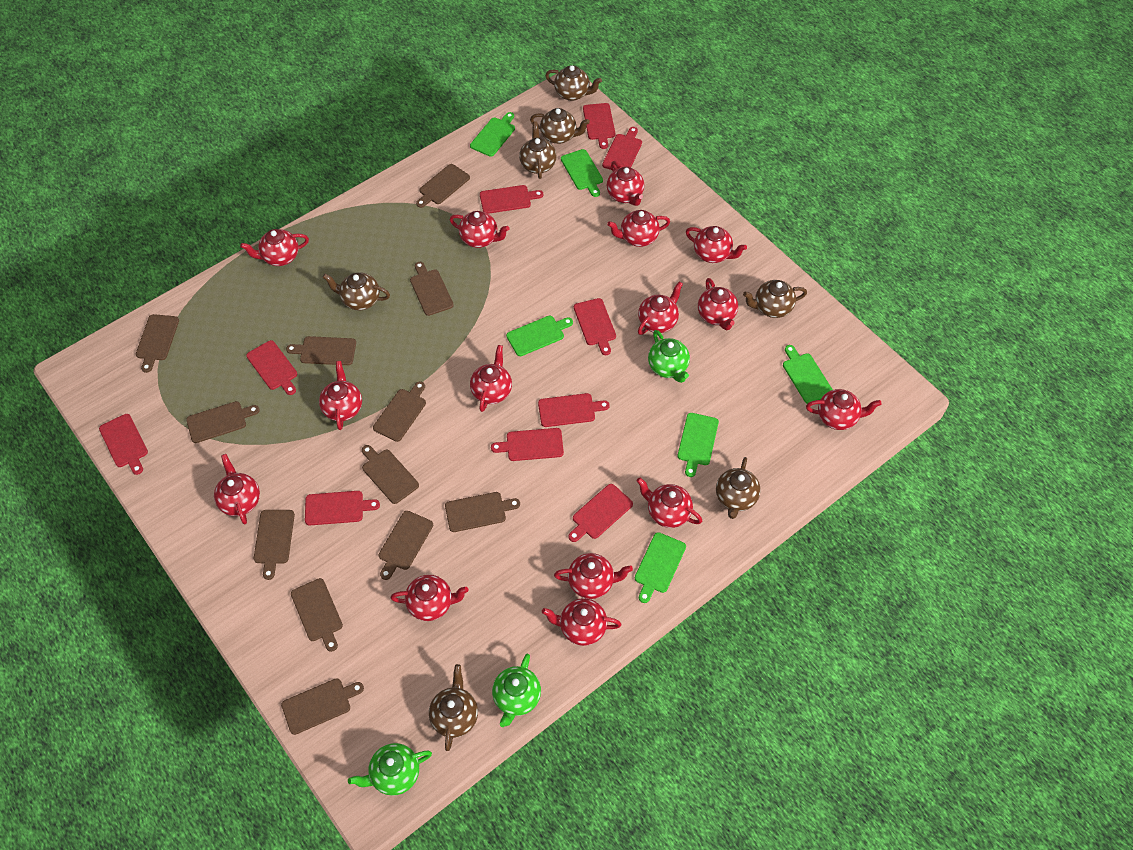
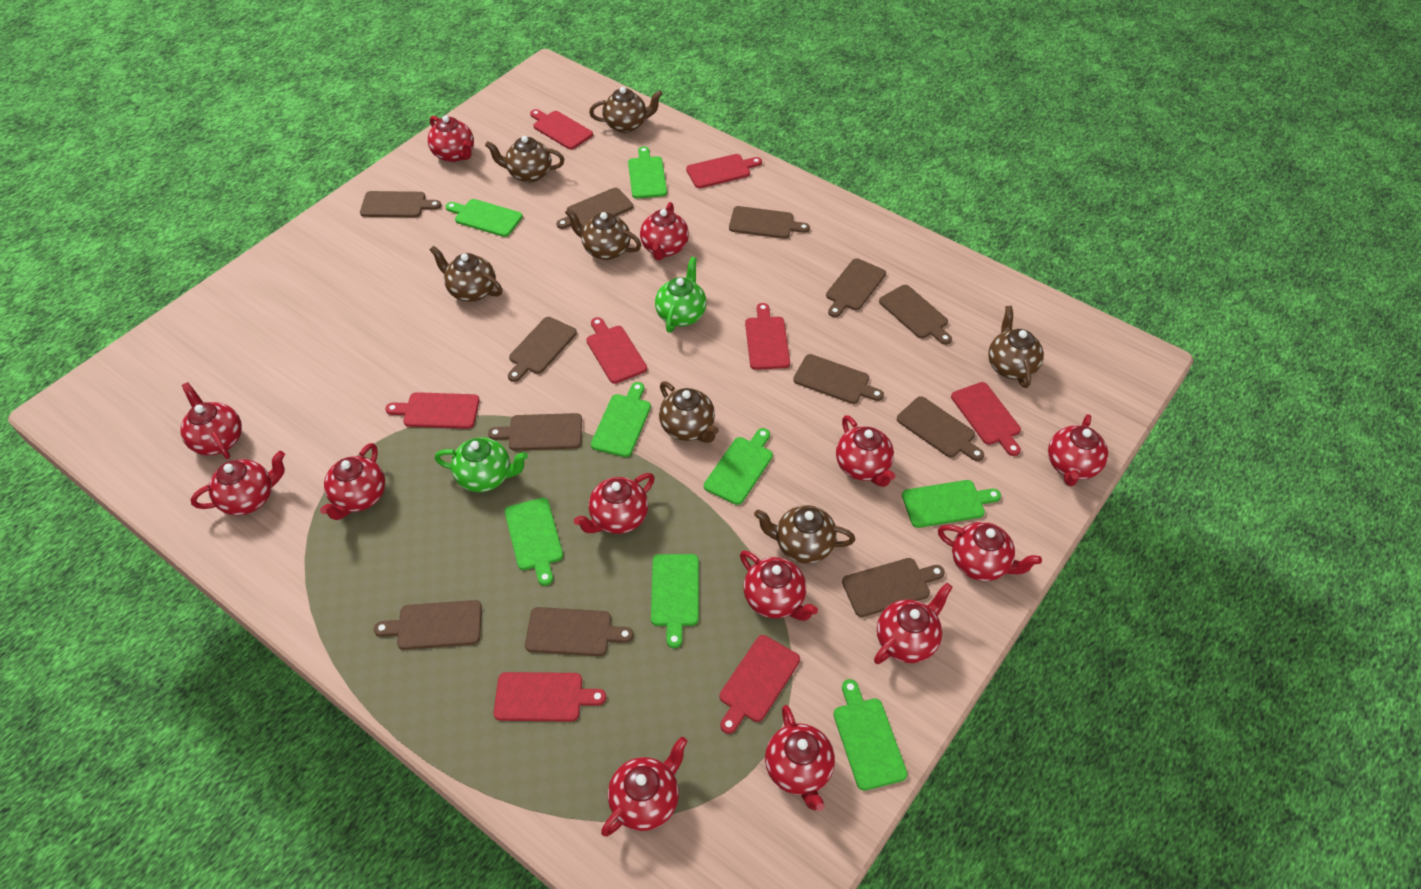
green cutting board: [470,112,515,157] [506,316,573,356] [561,149,603,197] [635,532,686,603] [677,413,719,477] [783,345,833,404] = 6 -> [445,199,523,237] [505,498,563,586] [591,382,651,457] [628,146,667,199] [651,554,699,648] [704,428,773,505] [833,679,907,791] [902,480,1001,528] = 8
green teapot: [348,743,432,796] [492,654,541,727] [648,330,690,383] = 3 -> [435,437,528,492] [655,257,707,333] = 2
red cutting board: [99,414,148,475] [246,340,297,395] [305,491,380,525] [480,185,543,214] [491,428,564,461] [538,393,610,427] [568,484,633,542] [574,298,616,355] [583,103,616,149] [602,127,642,170] = 10 -> [385,392,480,429] [493,672,606,722] [530,109,593,149] [586,317,647,384] [686,154,762,188] [720,635,800,734] [745,303,790,370] [951,382,1021,456] = 8
red teapot: [214,454,260,524] [240,229,309,266] [319,361,362,430] [391,575,469,621] [450,211,509,248] [470,345,512,412] [542,598,621,646] [554,553,633,599] [607,161,644,206] [607,210,670,247] [637,478,702,528] [638,281,683,335] [686,226,747,263] [698,278,738,330] [806,389,882,430] = 15 -> [180,382,242,459] [191,451,285,515] [320,443,385,520] [428,116,474,162] [574,473,655,534] [601,737,687,837] [640,202,689,260] [740,551,818,621] [765,705,835,811] [836,415,895,487] [874,583,953,664] [938,522,1042,581] [1048,414,1108,486] = 13

